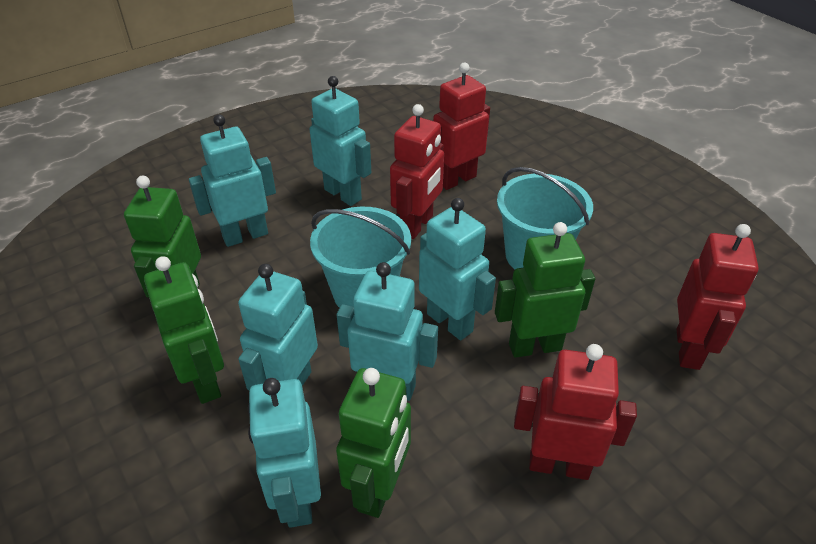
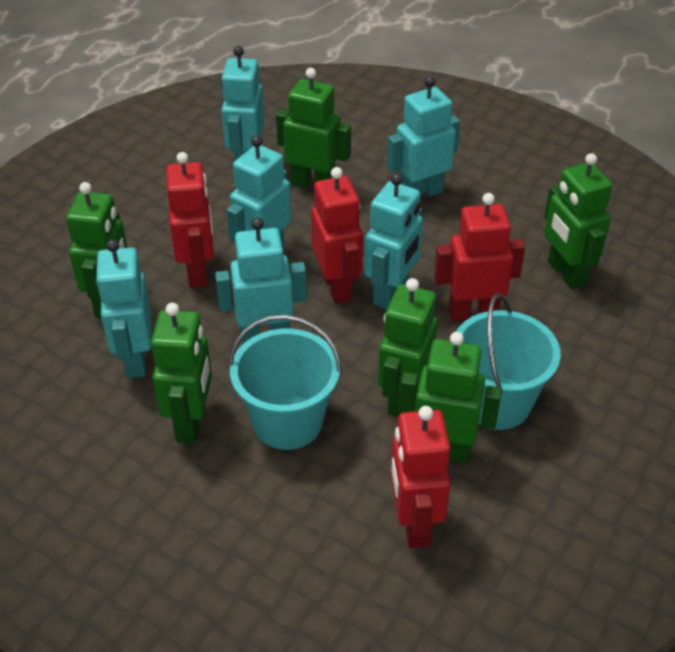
green robot: [124,176,201,298] [144,256,224,404] [336,368,411,518] [495,222,595,358] = 4 -> [66,182,127,318] [151,303,212,443] [276,68,351,188] [378,278,438,417] [399,332,502,463] [544,153,612,289] = 6

